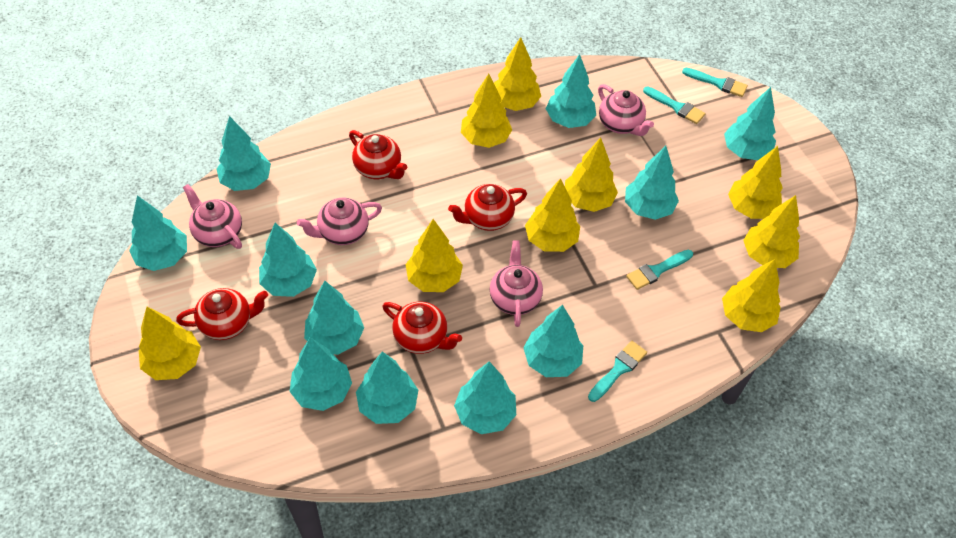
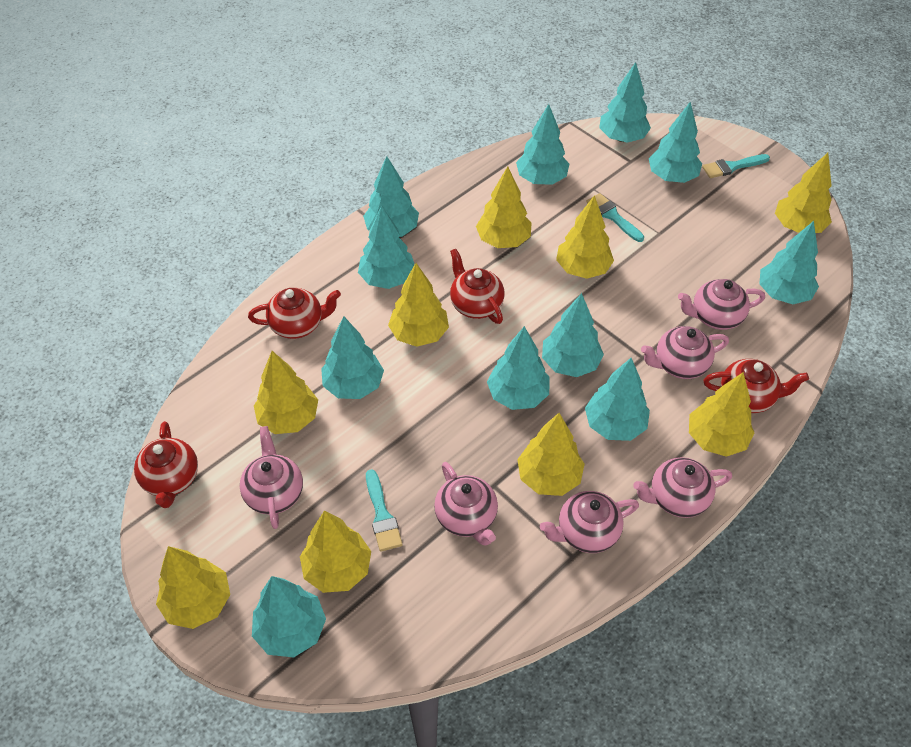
pink teapot: [183,184,242,249] [297,198,382,245] [490,240,543,327] [598,84,654,136] = 4 -> [240,426,303,529] [434,462,498,546] [540,491,639,553] [633,457,732,518] [641,326,729,379] [678,279,765,330] = 6
turquoise brush: [588,341,647,402] [626,250,693,290] [643,86,706,124] [682,68,748,97] = 4 -> [366,469,403,552] [586,193,644,242] [702,154,770,178] = 3

